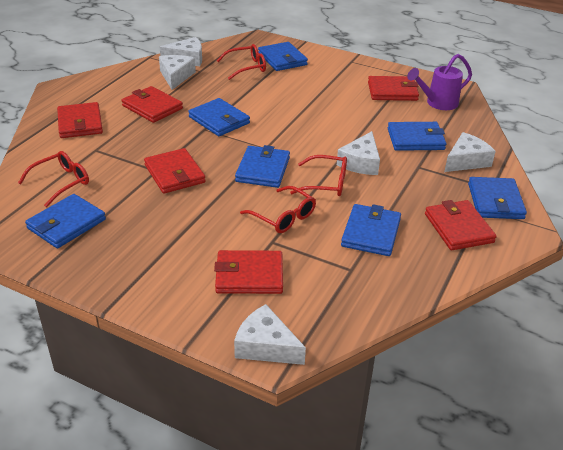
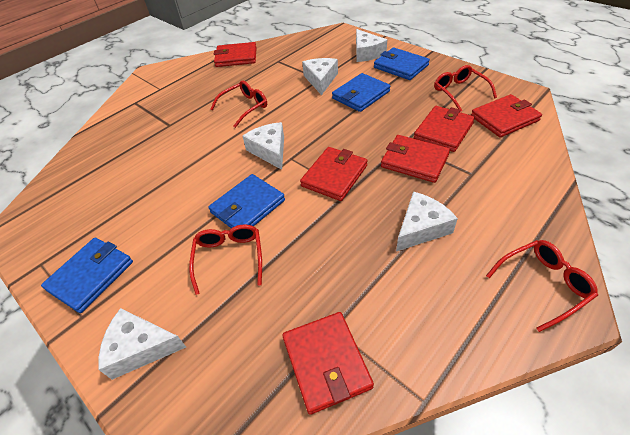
blue wallet: [25,194,106,248] [188,98,250,136] [235,145,290,188] [258,42,308,71] [341,204,401,256] [388,122,447,151] [468,177,527,219] = 7 -> [41,237,133,313] [208,174,285,228] [332,73,390,112] [374,48,430,80] = 4
purple watering can: [407,54,472,110] = 1 -> none = 0

